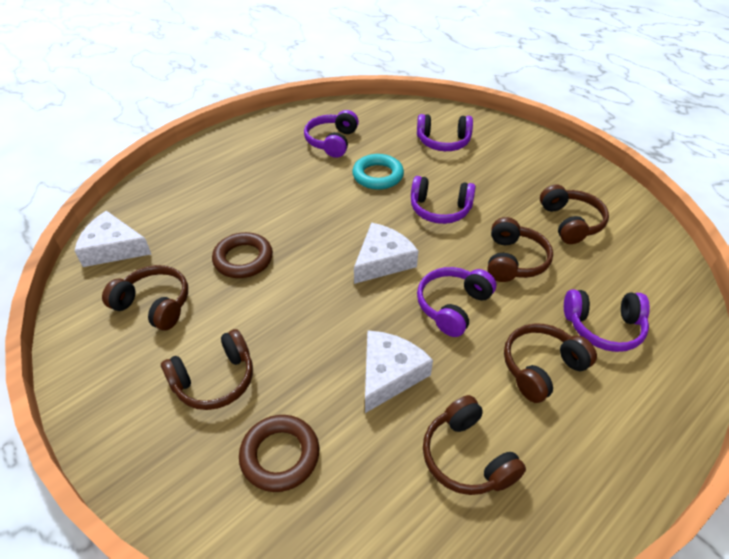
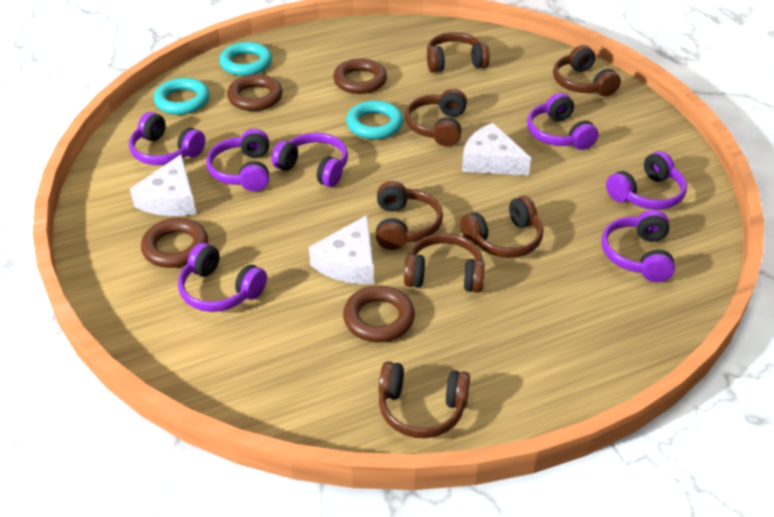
brown headphones: [102,265,188,331] [161,329,253,410] [423,395,526,495] [487,217,553,282] [504,323,597,403] [540,184,609,244] = 6 -> [376,181,443,250] [379,361,470,438] [404,233,485,293] [405,89,467,147] [427,32,490,73] [460,196,543,258] [553,45,621,97] = 7
brown ring: [212,232,273,278] [239,415,319,492] = 2 -> [141,218,208,268] [227,74,282,111] [333,58,387,94] [343,286,415,342] = 4
purple headphones: [304,110,359,158] [411,176,476,224] [417,114,473,151] [417,267,496,337] [564,290,650,352] = 5 -> [129,112,205,165] [178,243,267,312] [206,129,269,191] [272,133,348,187] [527,93,599,150] [601,210,675,282] [606,151,687,210] = 7
turquoise ring: [352,154,404,190] = 1 -> [154,78,210,115] [219,42,272,76] [346,100,403,139] = 3

